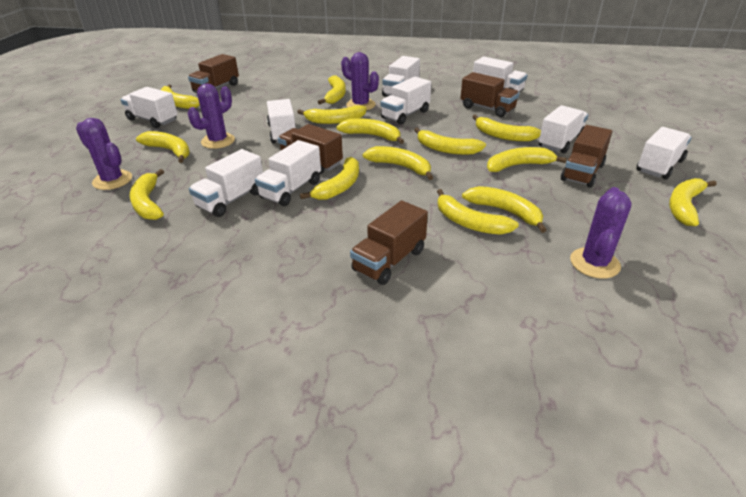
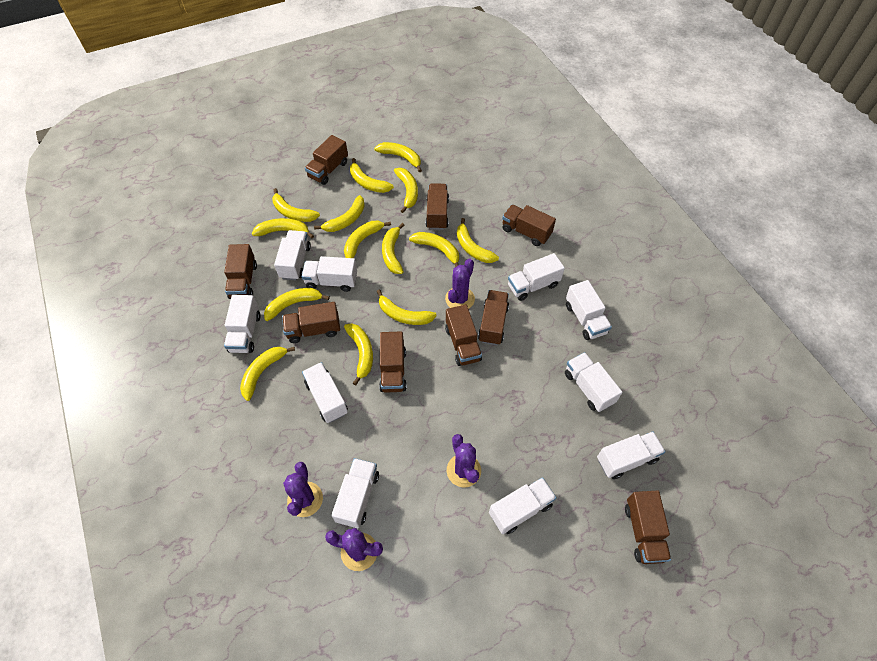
brown truck: [188,54,239,93] [278,124,343,174] [350,201,428,285] [460,72,519,117] [561,125,612,188] = 5 -> [224,244,257,299] [282,302,340,343] [305,135,348,185] [379,331,407,393] [425,183,449,230] [445,305,482,366] [478,290,509,345] [502,205,556,246] [625,491,671,564] = 9
white truck: [121,87,178,128] [189,149,263,217] [255,140,321,206] [267,99,296,143] [380,77,431,125] [382,56,420,96] [473,57,527,92] [539,105,588,153] [637,127,692,179] = 9 -> [224,295,261,353] [274,230,311,280] [301,256,357,292] [302,362,348,423] [331,458,379,528] [489,477,557,534] [508,253,565,301] [565,352,622,412] [566,280,612,340] [597,431,666,479] = 10

